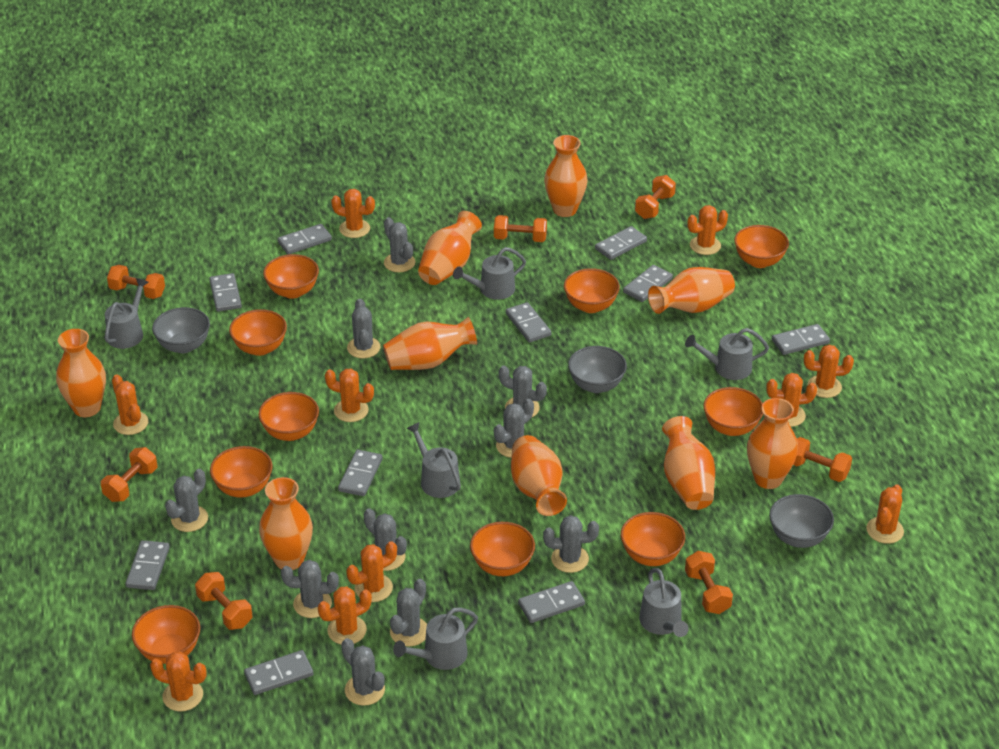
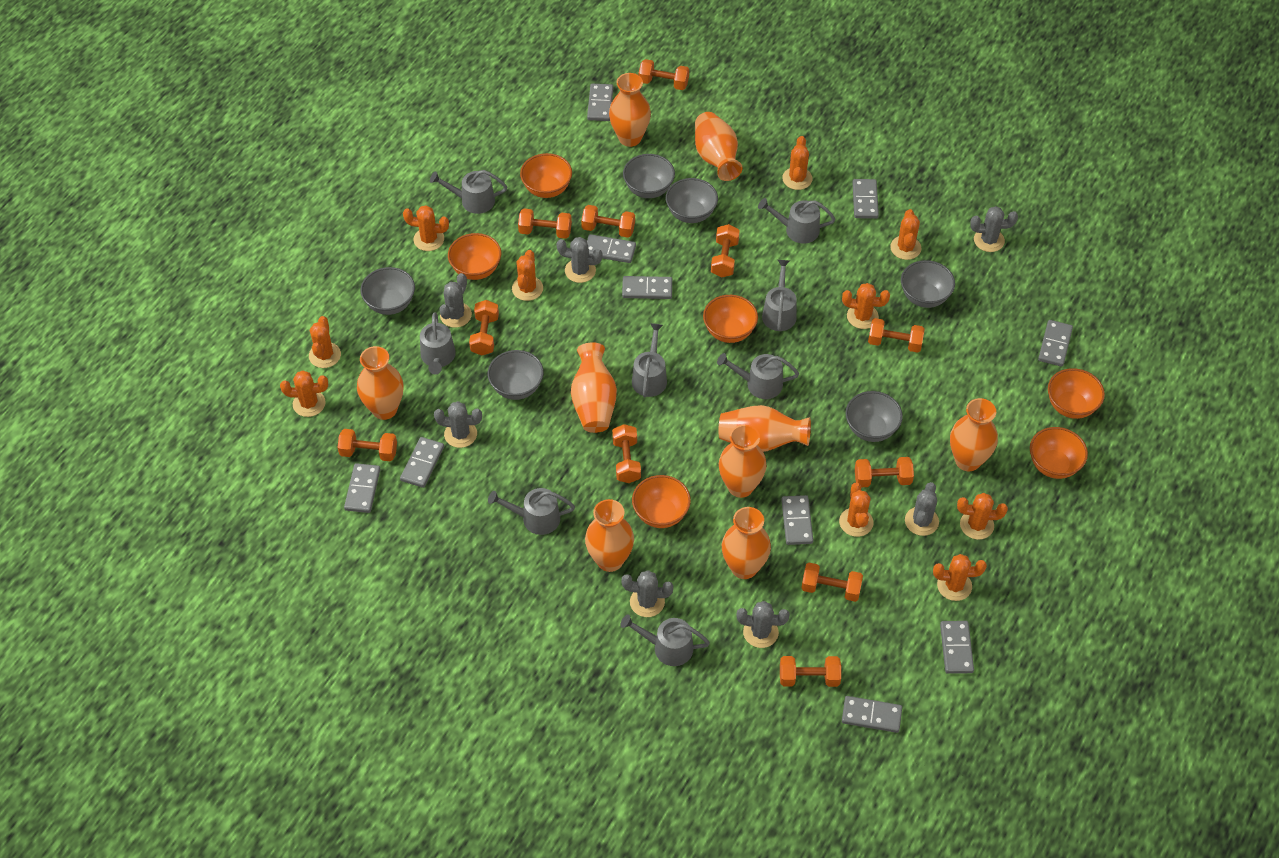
grey bowl: [152,307,210,353] [568,346,627,393] [769,494,834,548] = 3 -> [360,267,415,315] [488,350,544,400] [623,154,675,198] [666,178,718,223] [845,391,903,442] [901,260,955,308] = 6
grey cactus: [165,469,208,532] [281,560,339,618] [341,638,385,706] [347,299,380,358] [364,508,407,571] [384,217,415,272] [390,579,427,647] [494,399,534,458] [499,366,547,418] [543,515,599,573] = 10 -> [434,401,482,448] [439,273,472,328] [557,237,602,283] [621,570,673,617] [736,601,790,648] [905,482,939,536] [970,206,1018,252] = 7
grey watering can: [105,278,148,349] [393,607,478,670] [406,422,461,498] [453,247,526,300] [639,568,689,637] [685,328,769,380] = 6 -> [420,312,456,374] [430,170,507,214] [488,488,575,535] [621,614,710,666] [632,323,667,397] [717,353,799,399] [758,198,835,244] [762,260,797,331] = 8
orange bowl: [132,605,200,664] [210,446,273,498] [229,309,287,356] [258,392,319,441] [263,254,319,299] [470,522,535,576] [564,268,620,313] [621,512,685,566] [703,387,763,436] [734,225,789,268] = 10 -> [448,233,501,280] [520,153,572,198] [632,475,691,528] [703,295,758,343] [1030,427,1088,479] [1048,368,1105,419] = 6
orange dumbbell: [101,447,157,502] [107,265,165,299] [195,572,253,630] [494,215,547,242] [635,175,676,219] [685,551,733,614] [793,437,852,482] = 7 -> [337,429,397,461] [469,300,499,356] [518,209,572,239] [581,205,635,238] [612,424,641,483] [639,59,689,90] [711,224,740,278] [780,656,841,687] [801,563,863,602] [855,457,914,487] [868,318,925,353] = 11

